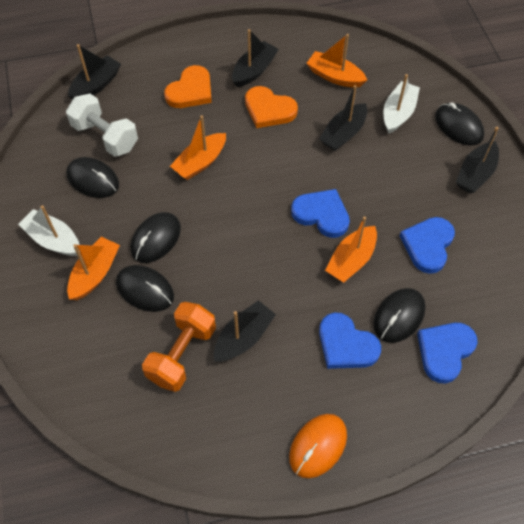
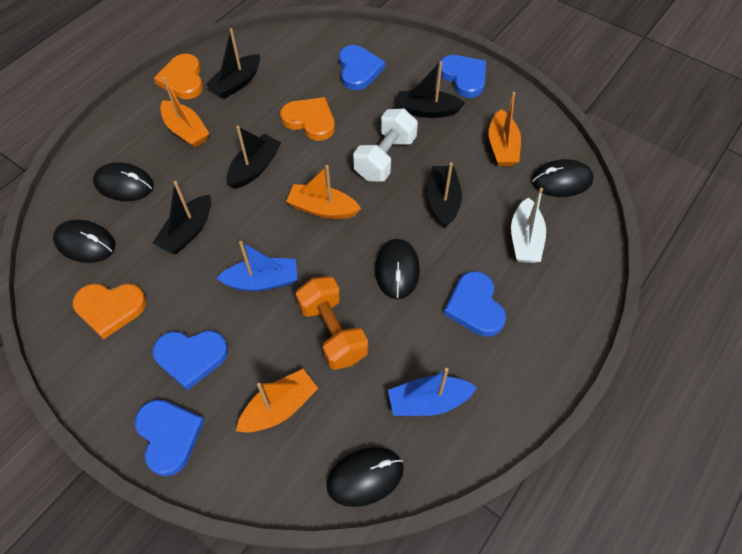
blue boat: none = 0 -> [217,241,297,291] [388,368,477,416] = 2
blue heart: [291,189,350,238] [319,313,381,369] [400,217,455,274] [417,323,478,383] = 4 -> [135,399,205,476] [153,330,228,391] [339,45,385,90] [438,55,486,98] [444,271,506,337] = 5
orange heart: [164,65,212,108] [245,86,298,128] = 2 -> [73,284,146,339] [154,54,203,99] [280,97,335,141] = 3
orange mouse: [289,414,347,478] = 1 -> none = 0
white boat: [18,205,80,256] [384,74,420,134] = 2 -> [511,188,546,263] = 1

